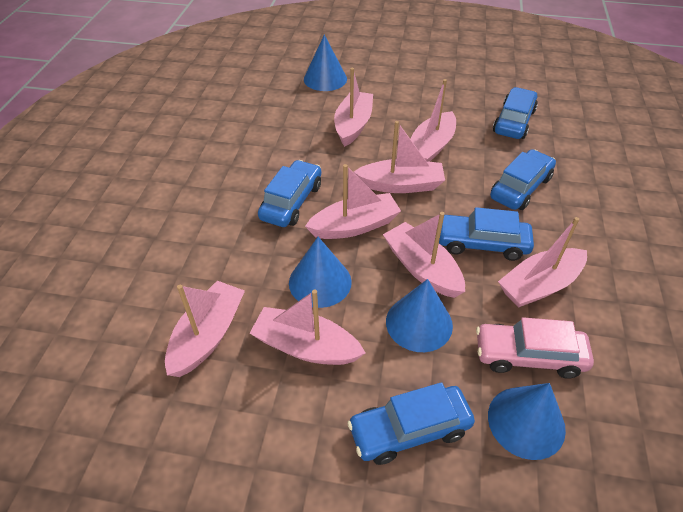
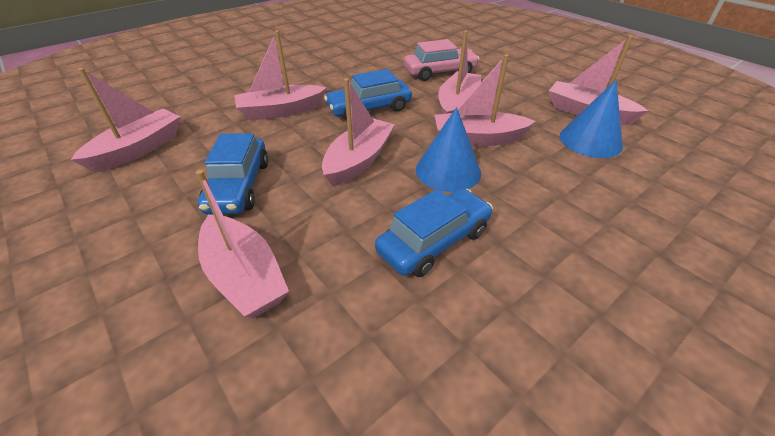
blue car: [258,160,321,227] [347,382,475,465] [439,207,534,261] [490,149,556,210] [493,87,538,139] = 5 -> [198,133,268,214] [324,69,412,121] [375,188,493,277] = 3
blue cone: [289,237,352,308] [304,35,347,91] [386,279,453,352] [488,383,566,460] = 4 -> [416,107,481,192] [560,80,623,158] = 2
pink boat: [165,281,245,377] [250,289,366,365] [305,164,401,239] [334,68,373,147] [354,121,445,193] [383,212,465,298] [410,79,456,162] [498,217,587,308] = 8 -> [71,68,180,172] [196,170,289,318] [234,30,326,120] [322,78,395,187] [434,54,536,146] [438,30,481,114] [549,35,648,125] = 7

